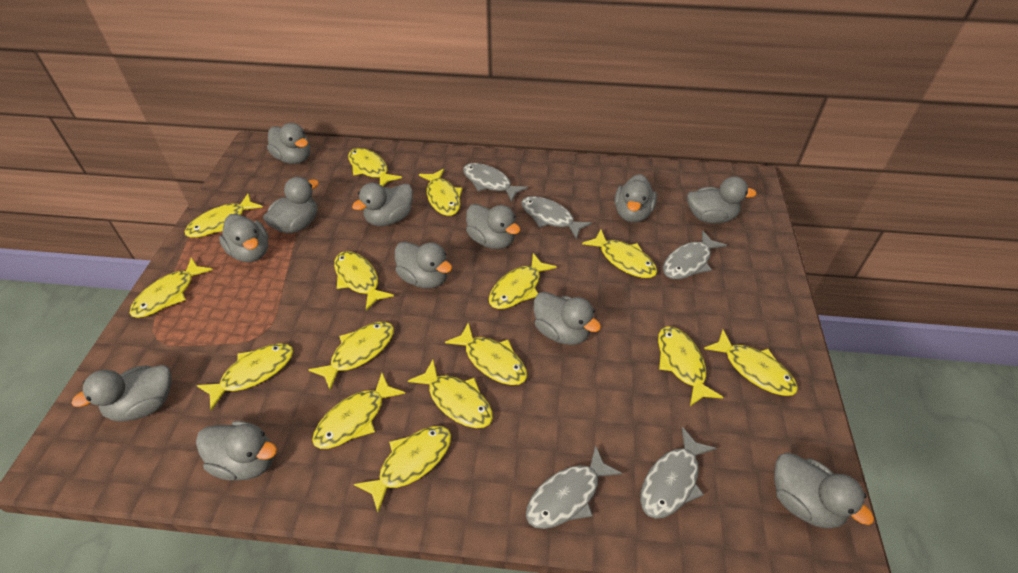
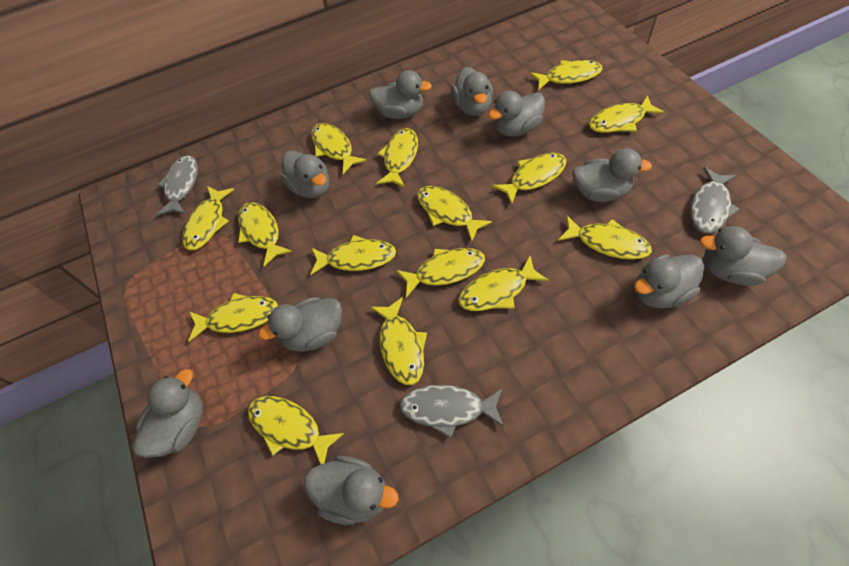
grey duck: [72,365,172,422] [196,421,277,481] [219,214,269,262] [263,177,319,233] [267,123,310,164] [352,183,413,226] [395,241,452,289] [466,204,520,249] [534,292,601,345] [614,174,657,223] [687,176,757,224] [774,453,874,529] = 12 -> [132,369,203,458] [259,297,342,352] [281,150,329,198] [304,456,399,525] [369,70,432,119] [451,67,493,116] [488,91,545,137] [572,148,652,202] [634,254,704,309] [700,226,787,286] = 10
grey fish: [463,163,528,202] [521,196,592,240] [526,445,623,529] [640,427,716,519] [663,231,727,279] = 5 -> [156,155,198,216] [400,385,504,438] [690,167,740,234] = 3

